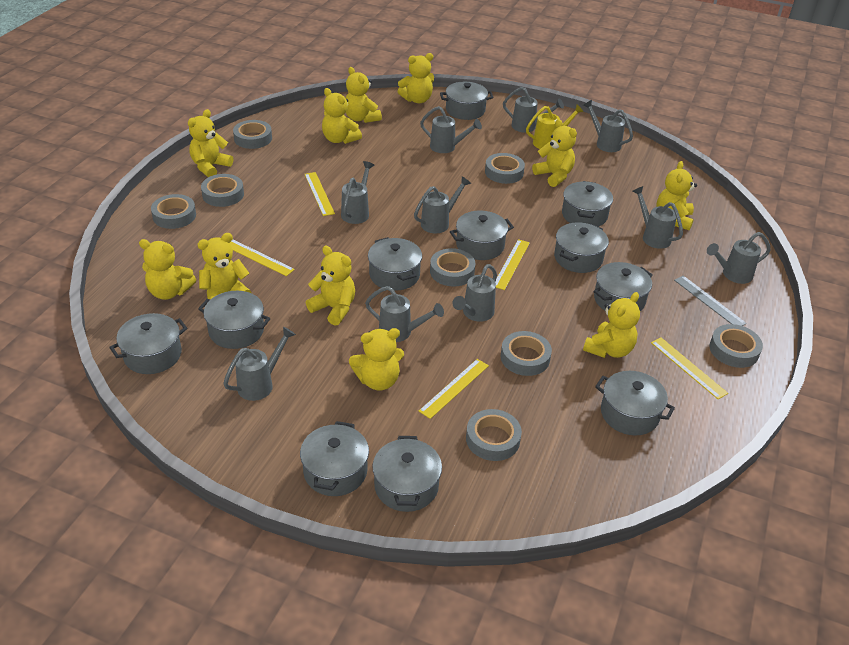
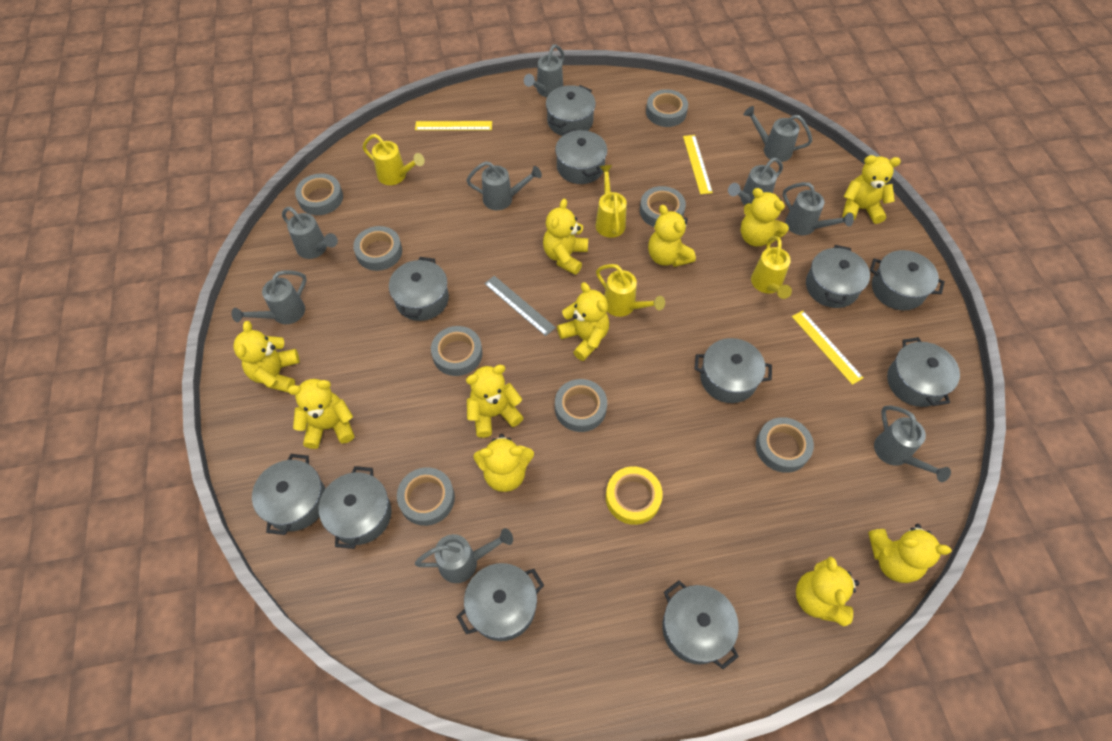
grey watering can: [223,327,296,401] [341,161,374,224] [365,286,444,342] [414,176,471,233] [420,106,482,153] [452,264,497,322] [503,87,564,133] [583,100,633,152] [632,186,683,249] [707,232,771,284] = 10 -> [232,270,307,324] [282,207,338,259] [415,528,513,583] [466,161,542,210] [524,45,565,97] [728,158,783,205] [743,106,812,162] [783,182,854,235] [874,405,951,482] = 9
yellow ruler: [229,239,295,276] [305,172,335,216] [418,359,489,419] [495,239,530,290] [651,338,728,399] = 5 -> [415,121,492,130] [683,135,713,194] [792,310,863,385] = 3
yellow tape: none = 0 -> [606,466,663,525] = 1
yellow watering can: [526,104,584,149] = 1 -> [362,134,425,185] [596,165,627,238] [596,264,665,317] [751,236,792,299] = 4

